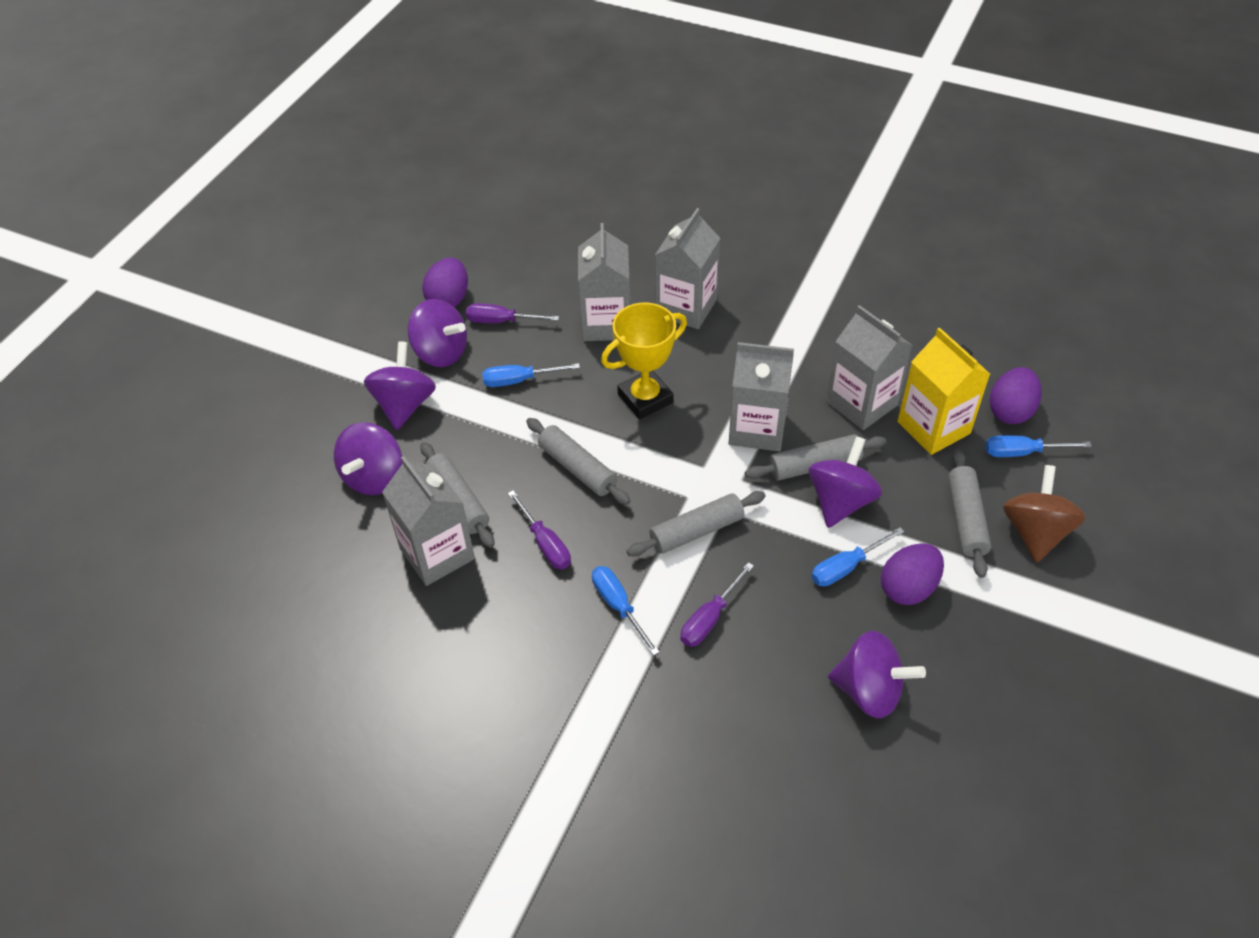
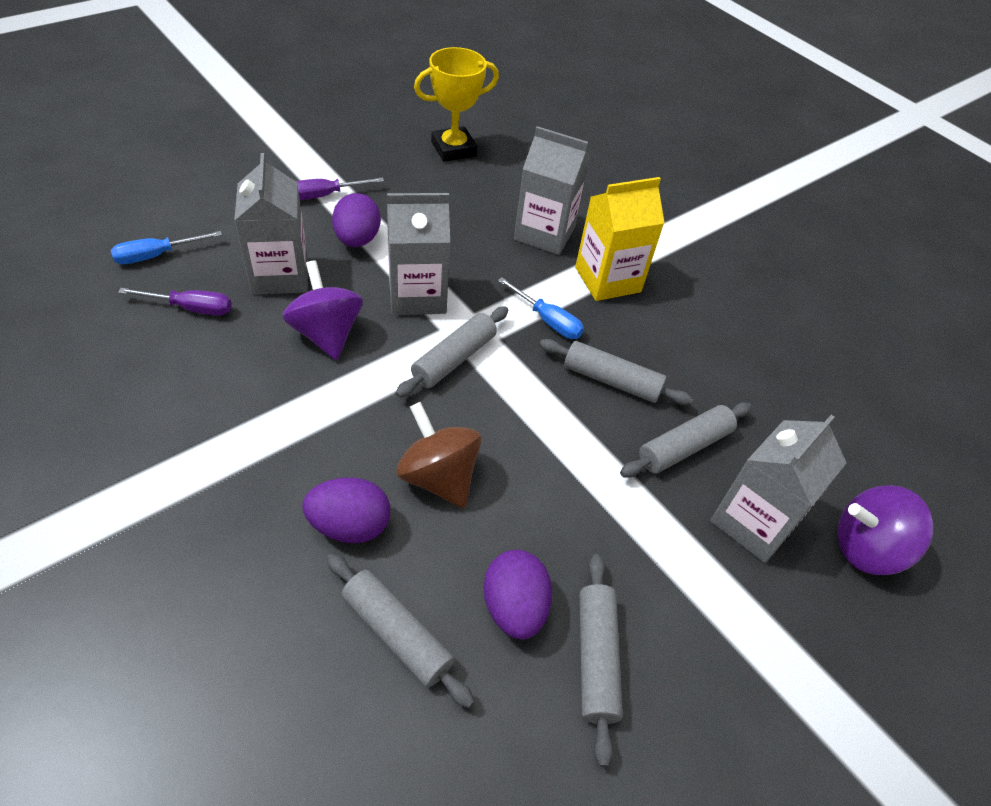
blue screwdriver: [482,363,580,387] [592,566,659,656] [811,527,904,587] [985,435,1092,457] = 4 -> [111,231,222,264] [498,277,584,339] = 2
grey carton: [382,456,475,586] [578,223,630,341] [655,208,720,329] [729,342,794,452] [826,305,912,430] = 5 -> [234,153,308,295] [387,193,450,315] [514,126,590,255] [710,415,846,563] = 4
purple screwdriver: [466,303,559,323] [508,490,571,569] [681,562,754,647] = 3 -> [118,288,232,316] [296,177,384,200] = 2
purple spinning top: [334,422,402,495] [364,341,436,430] [408,299,467,367] [809,436,882,528] [828,631,926,718] = 5 -> [282,260,363,360] [837,485,933,575] = 2

